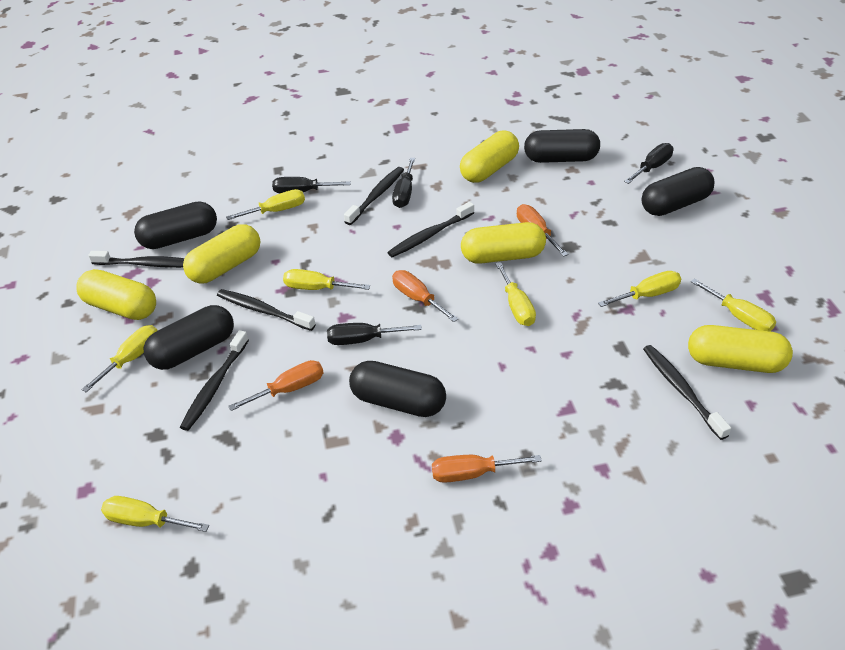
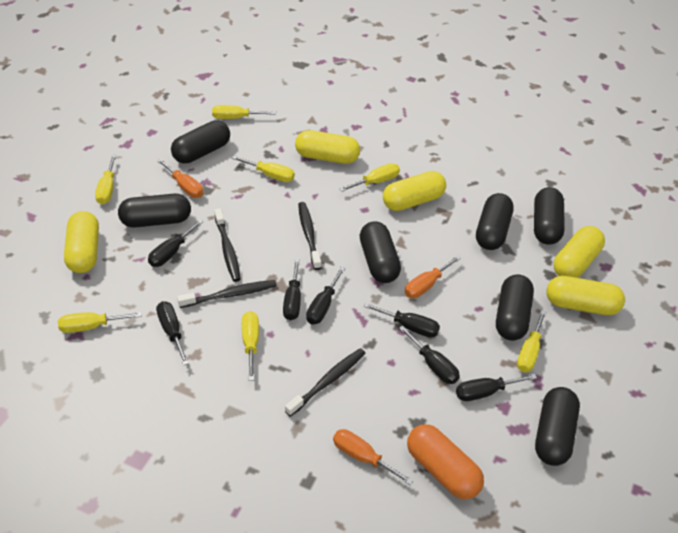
black capsule: [134,201,217,249] [144,305,234,370] [349,361,446,417] [524,129,600,163] [642,167,715,216] = 5 -> [118,194,191,228] [171,120,230,164] [360,222,401,283] [476,193,514,250] [496,274,534,341] [534,187,565,244] [535,387,580,466] = 7
black screwdriver: [272,177,351,193] [327,323,422,345] [392,158,415,208] [624,143,674,184] = 4 -> [148,219,203,267] [156,301,189,365] [283,259,301,320] [306,267,345,324] [363,303,440,337] [399,326,460,384] [456,374,537,401] = 7
black toothbrush: [88,251,184,268] [180,330,249,431] [217,289,316,331] [344,167,404,225] [387,202,474,257] [643,345,731,440] = 6 -> [177,280,277,308] [214,208,241,282] [285,348,366,417] [298,202,321,270] = 4
orange capsule: none = 0 -> [407,424,484,499] = 1
orange screwdriver: [228,360,324,411] [392,270,458,322] [432,455,542,483] [517,204,568,257] = 4 -> [157,159,203,198] [333,429,414,485] [405,255,461,298] = 3

